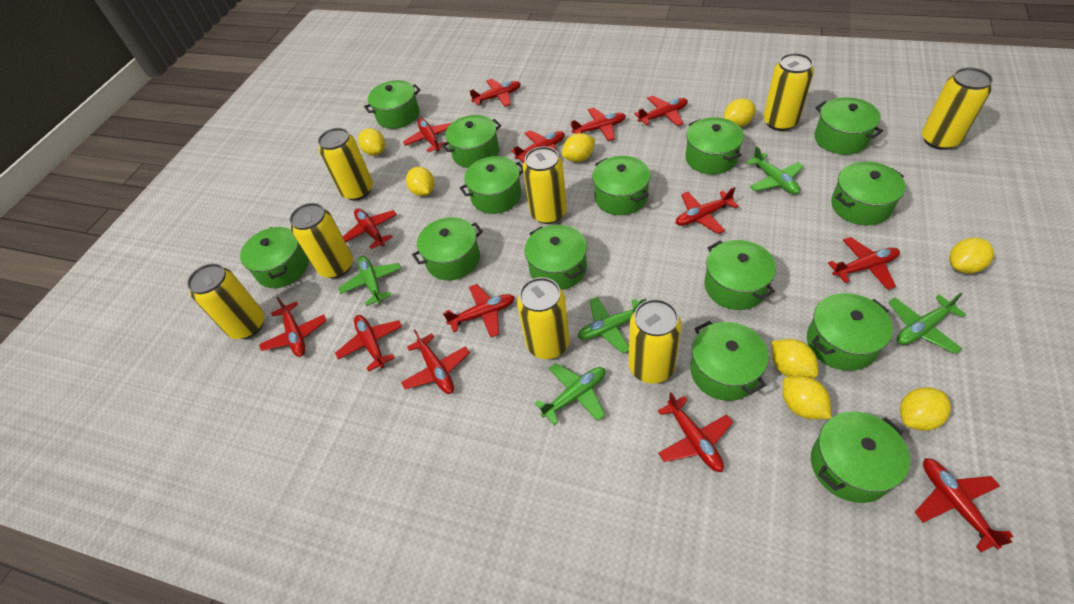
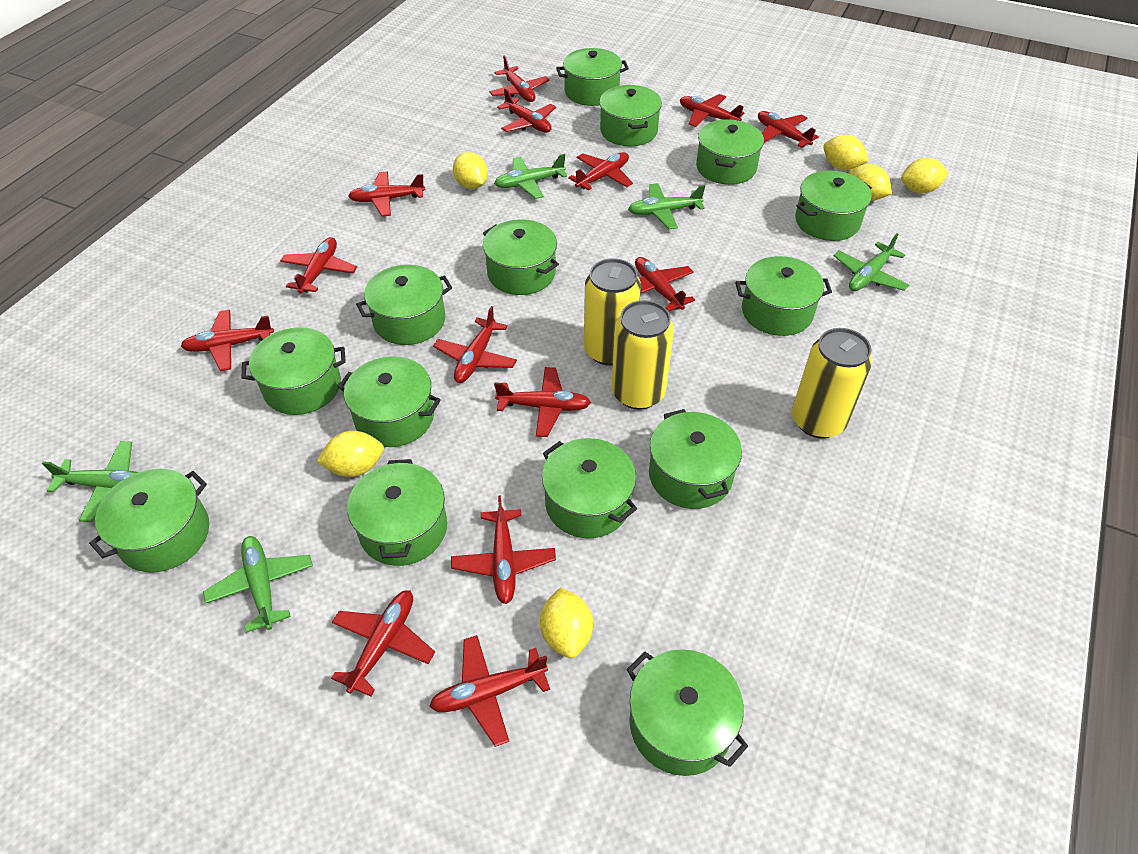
yellow can: [187,263,265,339] [290,203,353,278] [318,128,373,200] [517,277,570,359] [523,146,567,224] [628,299,682,383] [763,53,814,131] [922,67,993,150] = 8 -> [584,258,641,366] [612,300,674,410] [792,328,872,438] = 3
yellow lemon: [358,128,385,156] [406,167,435,196] [562,133,595,162] [724,98,756,127] [772,339,818,379] [783,376,831,419] [900,387,951,431] [949,238,994,274] = 8 -> [316,431,384,477] [453,152,488,189] [540,587,593,658] [823,135,869,170] [849,164,892,201] [901,158,948,193] = 6

